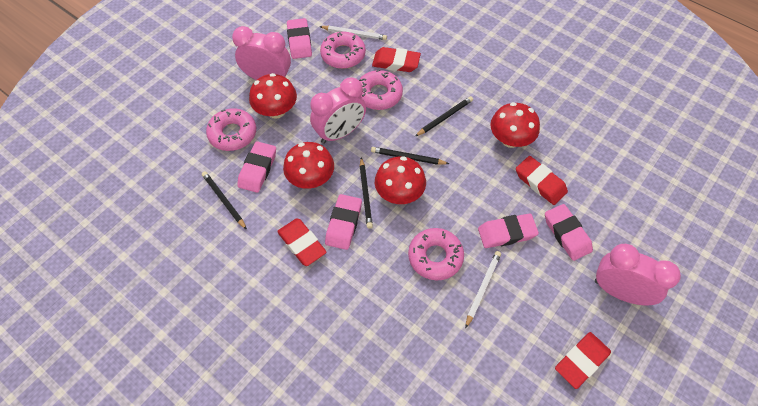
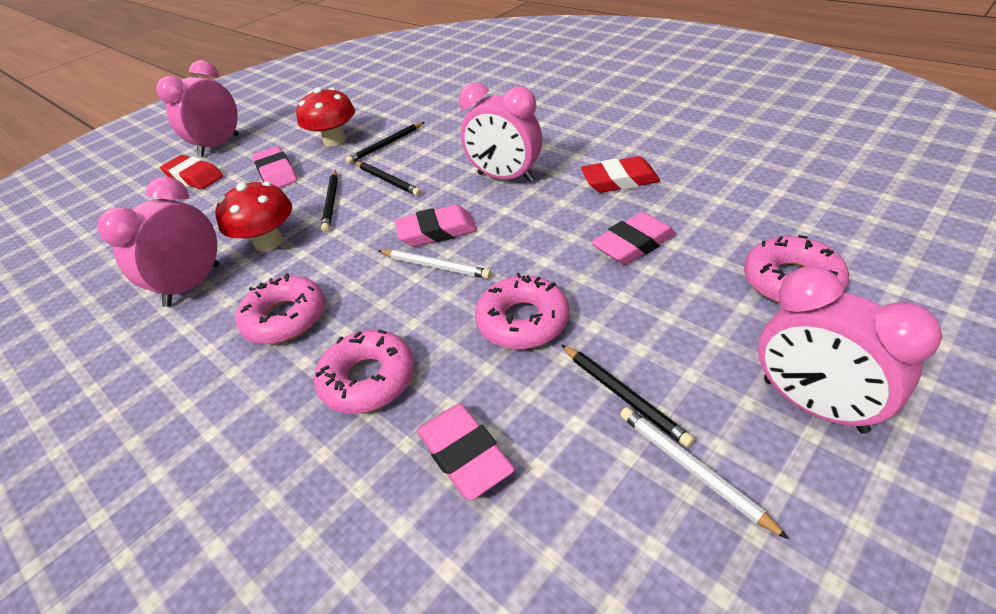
pink clock: [232,26,291,80] [310,77,366,144] [595,244,681,305] = 3 -> [97,177,219,307] [156,60,239,157] [459,83,542,182] [758,267,942,433] = 4
pink eraser: [237,141,276,193] [287,18,312,59] [325,194,362,250] [478,214,539,248] [545,204,593,261] = 5 -> [252,146,297,188] [394,205,477,247] [417,404,515,500] [591,212,676,265] = 4
red eraser: [277,218,327,266] [372,47,421,72] [516,156,568,205] [555,332,611,389] = 4 -> [160,155,223,190] [581,156,660,193] = 2
red mushroom: [249,73,297,119] [283,142,334,189] [375,156,426,204] [490,102,540,148] = 4 -> [215,181,292,251] [296,87,355,146] = 2

